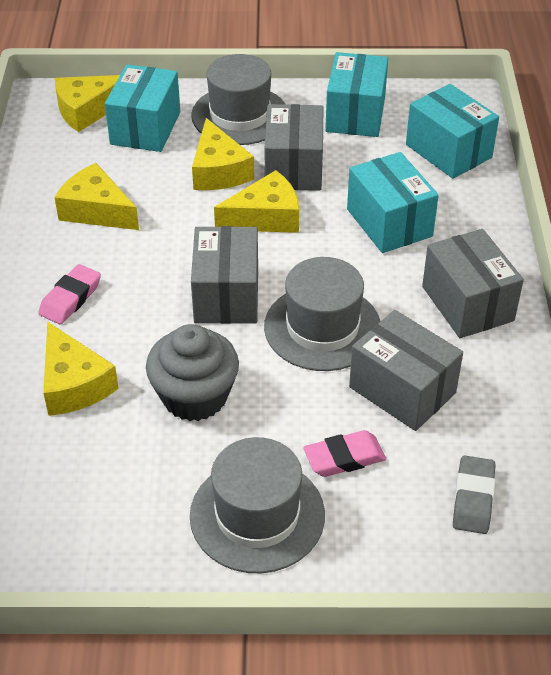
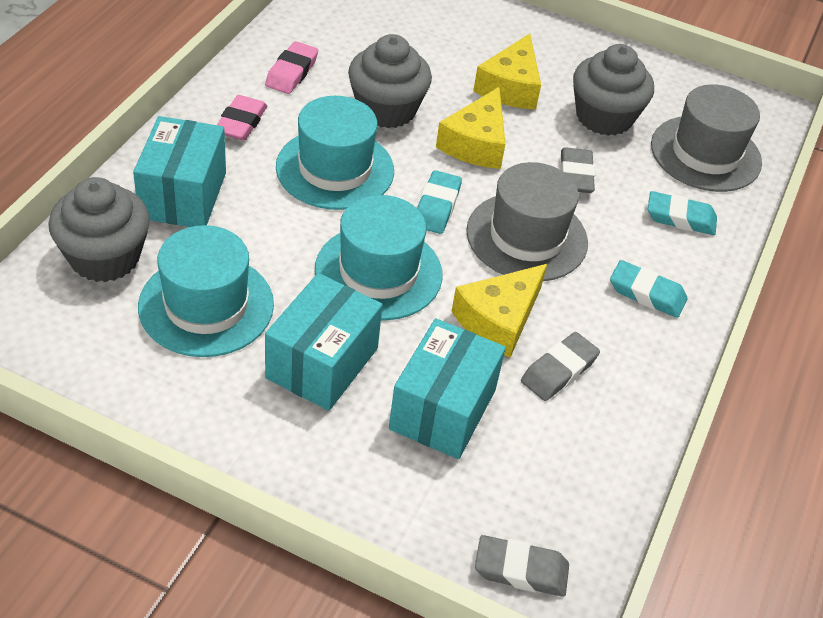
grey box: [191,226,258,324] [265,104,323,191] [349,310,463,431] [422,229,524,338] = 4 -> none = 0
grey cupcake: [146,324,239,421] = 1 -> [48,177,150,282] [348,34,432,128] [573,44,654,136] = 3
grey eraser: [453,456,495,534] = 1 -> [475,535,569,597] [521,332,600,401] [560,147,595,193] = 3
grey hat: [190,437,325,573] [191,54,286,145] [264,257,380,371] = 3 -> [466,162,588,281] [651,84,762,192] = 2
turquoise box: [105,64,180,152] [325,52,388,137] [347,152,439,253] [406,84,499,179] = 4 -> [133,116,226,227] [265,273,383,411] [389,318,506,459] = 3
turquoise eraser: none = 0 -> [417,170,462,234] [610,260,687,318] [648,191,717,235] = 3
turquoise hat: none = 0 -> [138,225,274,357] [276,96,394,210] [315,195,443,321] = 3
yellow cheese: [43,321,119,416] [54,163,139,230] [55,75,120,132] [192,118,254,190] [214,170,299,233] = 5 -> [436,87,505,169] [452,264,547,358] [473,33,541,110] = 3

